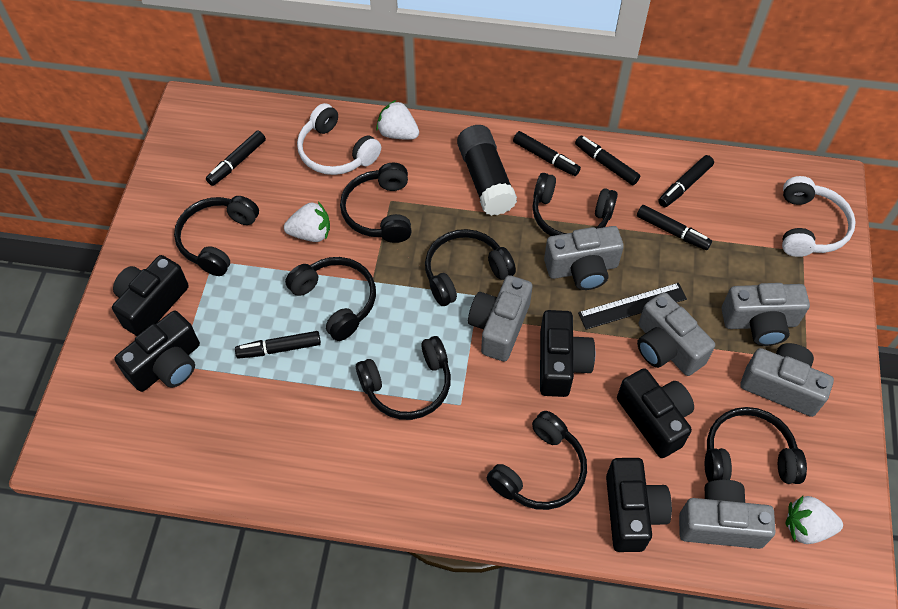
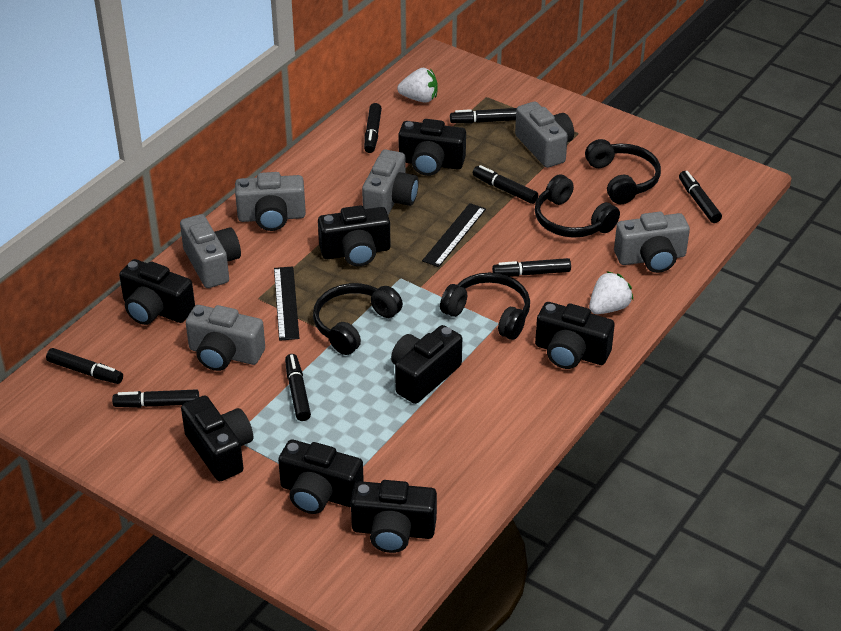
black camera: [112,255,189,336] [114,311,200,392] [540,310,595,397] [606,458,672,552] [617,368,694,458] = 5 -> [119,259,195,325] [181,396,253,481] [278,439,364,514] [318,205,390,266] [351,480,437,553] [391,325,462,404] [398,119,466,176] [535,302,615,369] = 8
black glue stick: [457,125,517,216] = 1 -> none = 0
black headphones: [174,196,259,276] [285,257,376,341] [340,163,412,243] [356,336,451,420] [425,229,516,306] [487,411,587,510] [532,173,618,236] [705,407,807,484] = 8 -> [313,283,403,355] [440,273,530,340] [535,174,620,238] [585,139,661,204] = 4
black marker: [206,131,266,186] [235,331,321,359] [513,131,581,176] [575,135,640,185] [637,205,712,250] [658,155,714,207] = 6 -> [46,348,123,384] [112,389,199,408] [285,354,311,421] [364,103,382,153] [450,108,517,124] [473,165,538,204] [492,258,571,277] [679,171,722,223] = 8
black ruler: [578,283,687,330] = 1 -> [274,266,299,341] [422,203,486,267] = 2
white headphones: [297,103,381,175] [782,176,856,257] = 2 -> none = 0
white strawberry: [284,202,330,242] [376,100,419,140] [785,496,843,544] = 3 -> [397,68,438,103] [589,271,634,314] = 2

